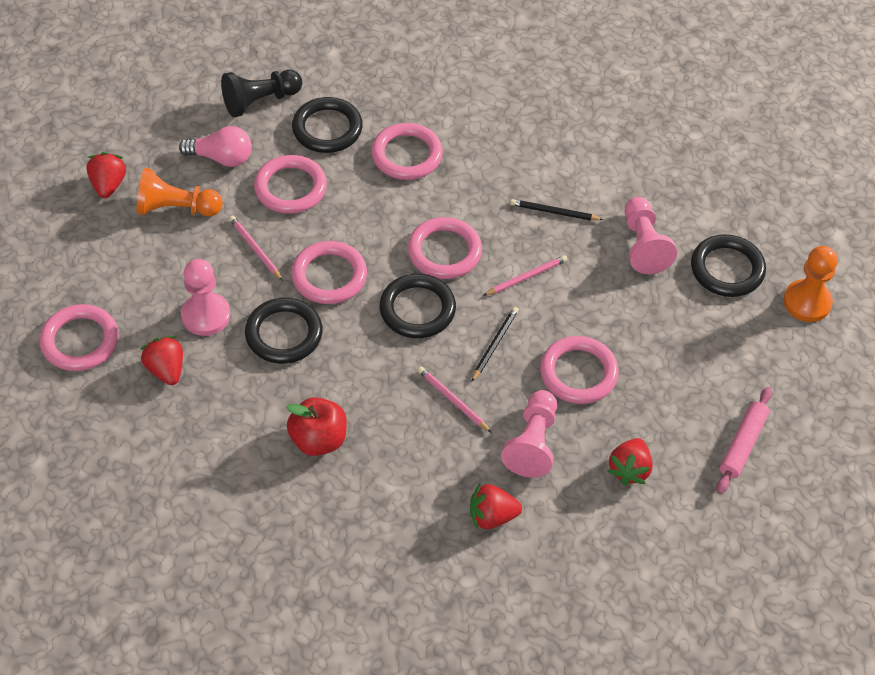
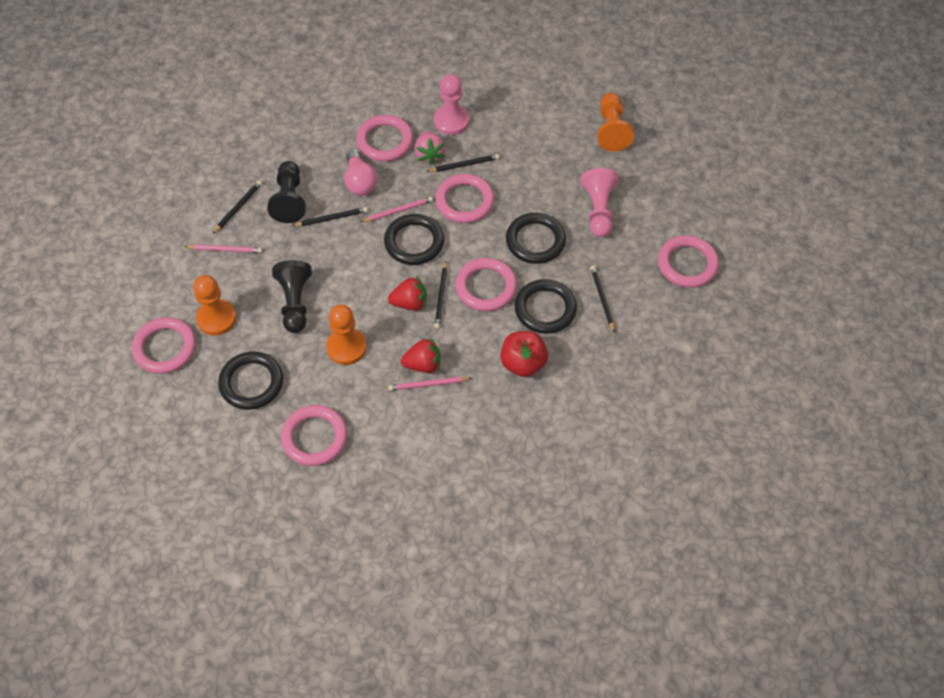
black pawn: [221,69,302,117] = 1 -> [267,161,306,223] [272,260,312,333] = 2
black pencil: [471,307,519,382] [510,199,604,221] = 2 -> [213,181,262,234] [292,207,368,226] [427,154,499,172] [434,261,447,329] [590,266,615,333] = 5
orange pawn: [137,168,223,216] [783,246,838,322] = 2 -> [193,275,236,335] [326,305,367,365] [597,93,634,152] = 3
pink pawn: [181,259,230,336] [501,390,557,478] [625,197,677,274] = 3 -> [434,74,469,135] [581,168,618,237] = 2
pink rolling pin: [716,387,772,494] = 1 -> none = 0
pink strawberry: none = 0 -> [414,131,445,165] = 1
red strawberry: [87,152,126,198] [140,336,183,385] [470,484,522,530] [608,438,653,485] = 4 -> [388,276,427,311] [401,337,441,373] = 2

